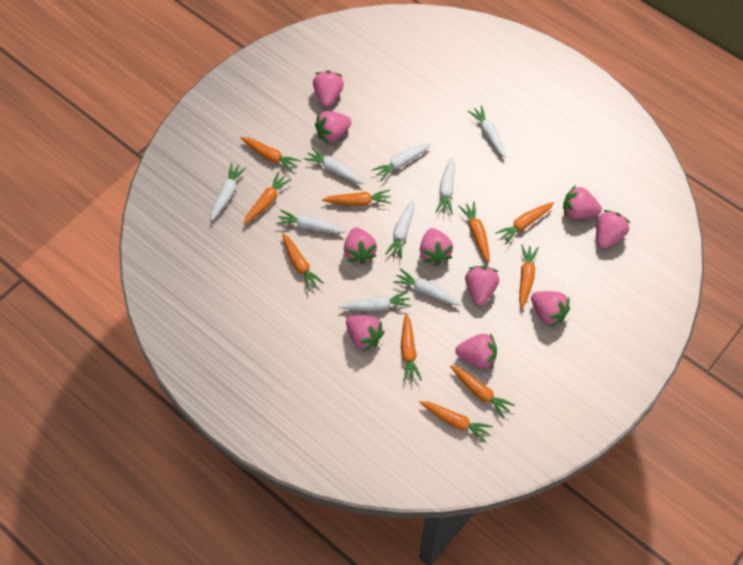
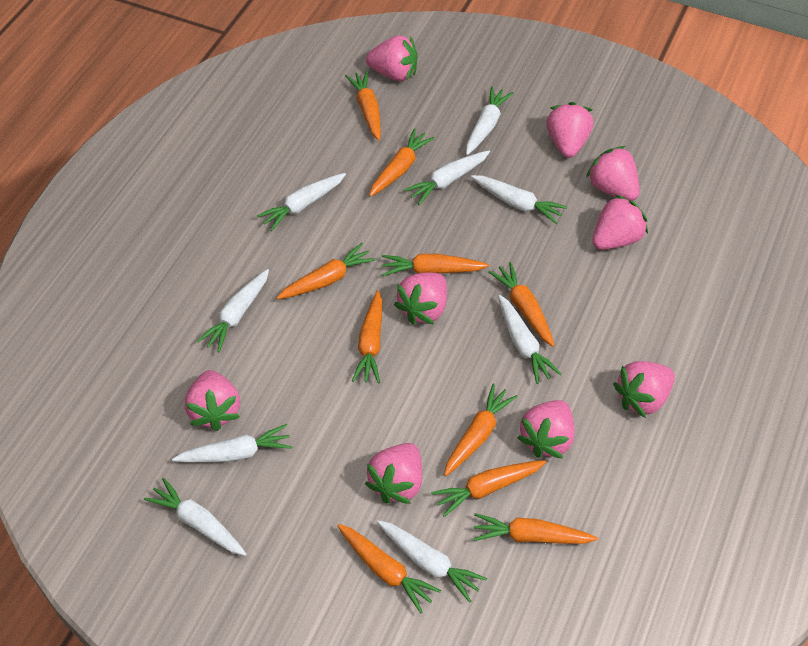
pink strawberry: [313,71,344,107] [315,111,351,143] [344,227,377,265] [346,315,385,352] [420,228,453,266] [455,333,497,369] [465,266,499,306] [531,291,570,327] [563,185,602,219] [596,210,630,249] = 10 -> [185,370,240,431] [365,443,422,504] [366,35,418,81] [394,273,447,324] [517,400,575,458] [546,102,593,158] [586,146,640,201] [592,195,648,250] [613,361,675,418] = 9

